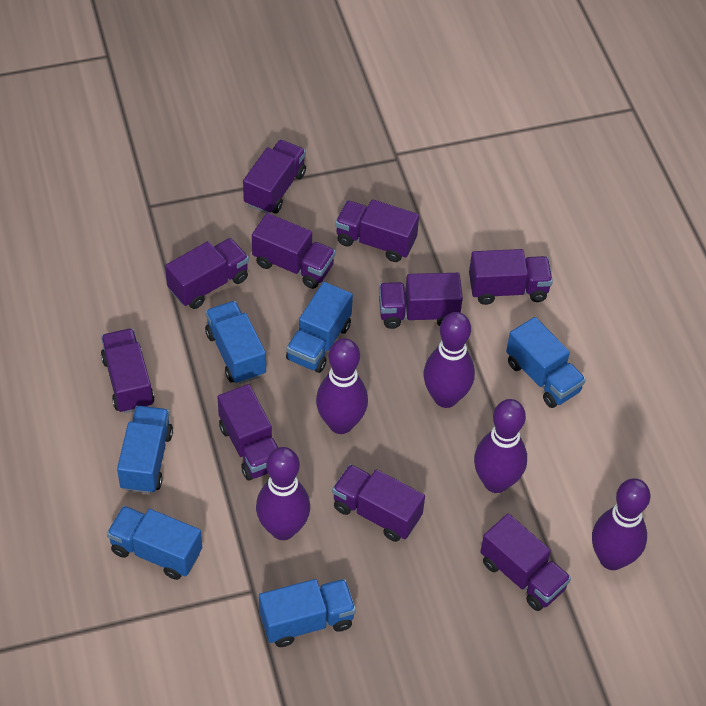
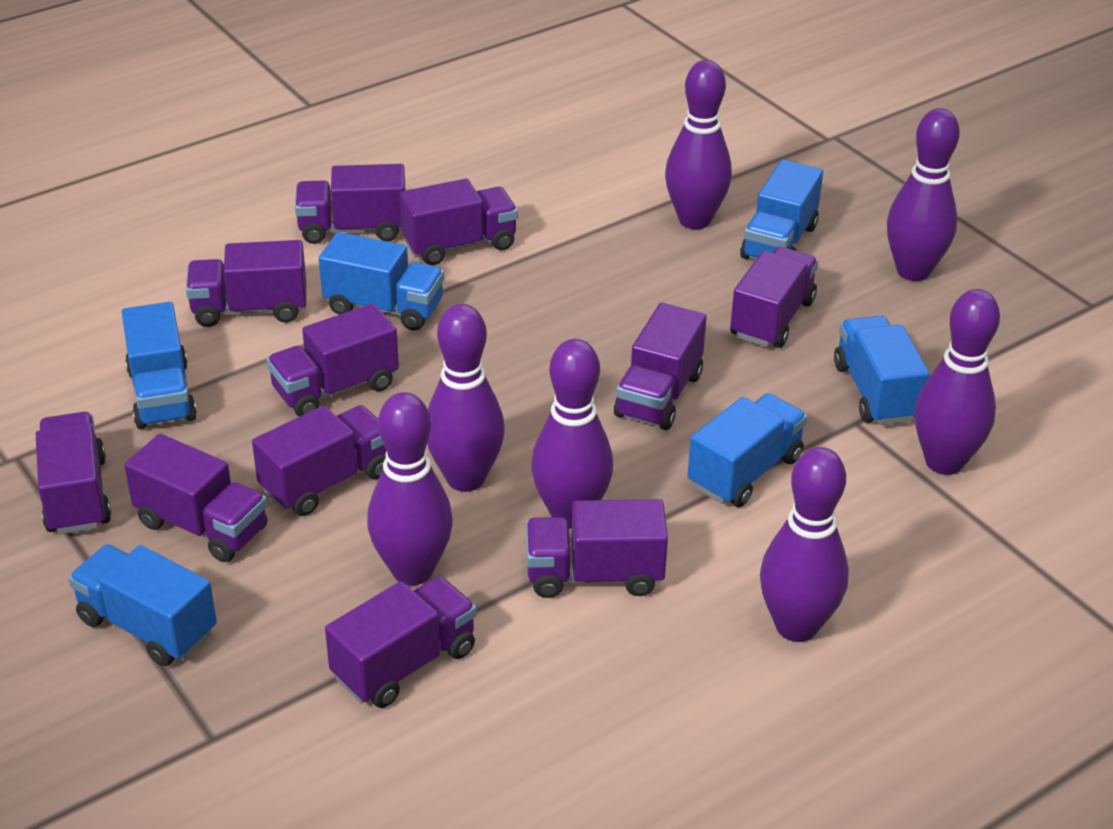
purple bowling pin: [256,447,310,540] [316,338,368,434] [423,312,475,408] [474,399,527,493] [592,478,650,570] = 5 -> [367,392,453,585] [427,304,505,492] [531,339,613,529] [665,60,732,229] [760,447,849,642] [887,108,960,281] [914,289,1000,475] = 7
purple truck: [101,328,154,414] [165,238,249,309] [218,384,278,480] [243,140,306,214] [252,213,336,289] [332,464,425,542] [335,199,419,262] [379,273,463,329] [469,249,553,305] [480,514,571,611] = 10 -> [36,412,111,534] [124,434,268,562] [186,240,306,327] [252,405,386,516] [266,303,399,417] [295,164,406,244] [325,576,477,708] [399,179,518,265] [526,499,668,598] [614,303,707,430] [730,247,818,348] = 11

